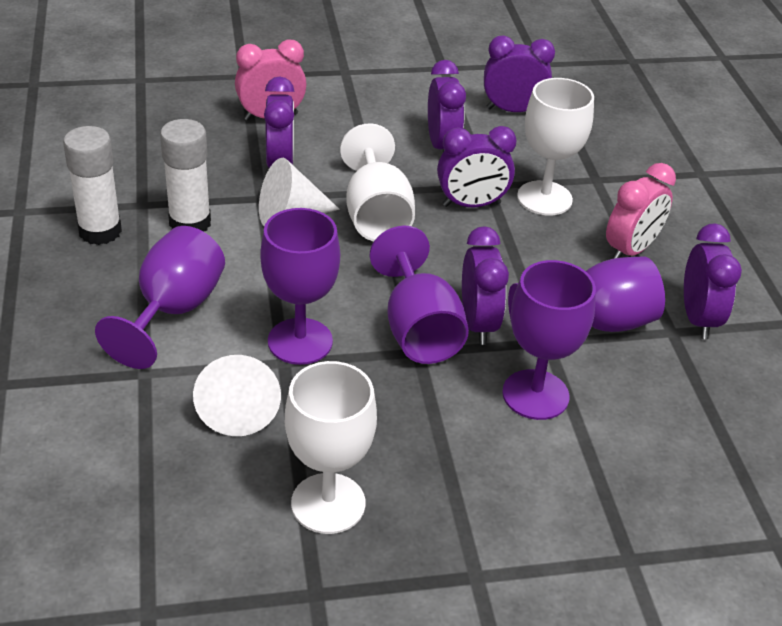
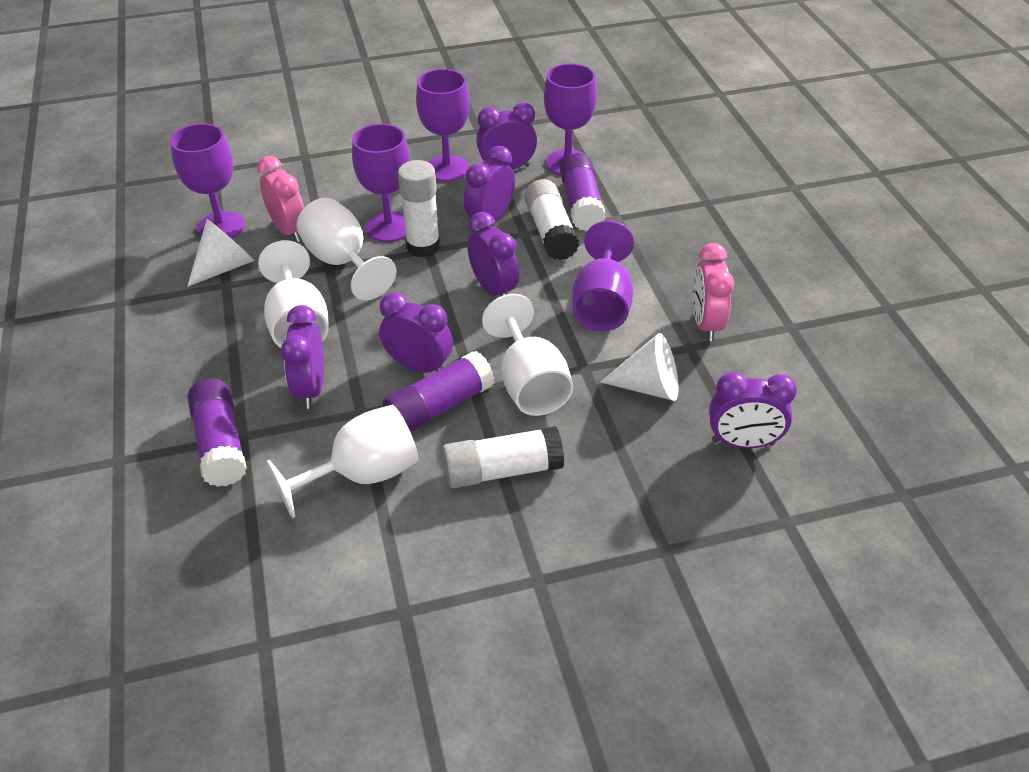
purple glue stick: none = 0 -> [187,378,247,487] [383,351,494,432] [560,153,606,231] = 3
white glue stick: [63,126,122,245] [160,119,211,232] = 2 -> [398,160,440,257] [442,426,564,488] [525,179,579,260] = 3
white goblet: [285,361,377,534] [340,123,415,242] [517,78,594,216] = 3 -> [258,240,329,348] [267,405,418,518] [296,198,397,301] [482,294,573,416] = 4

